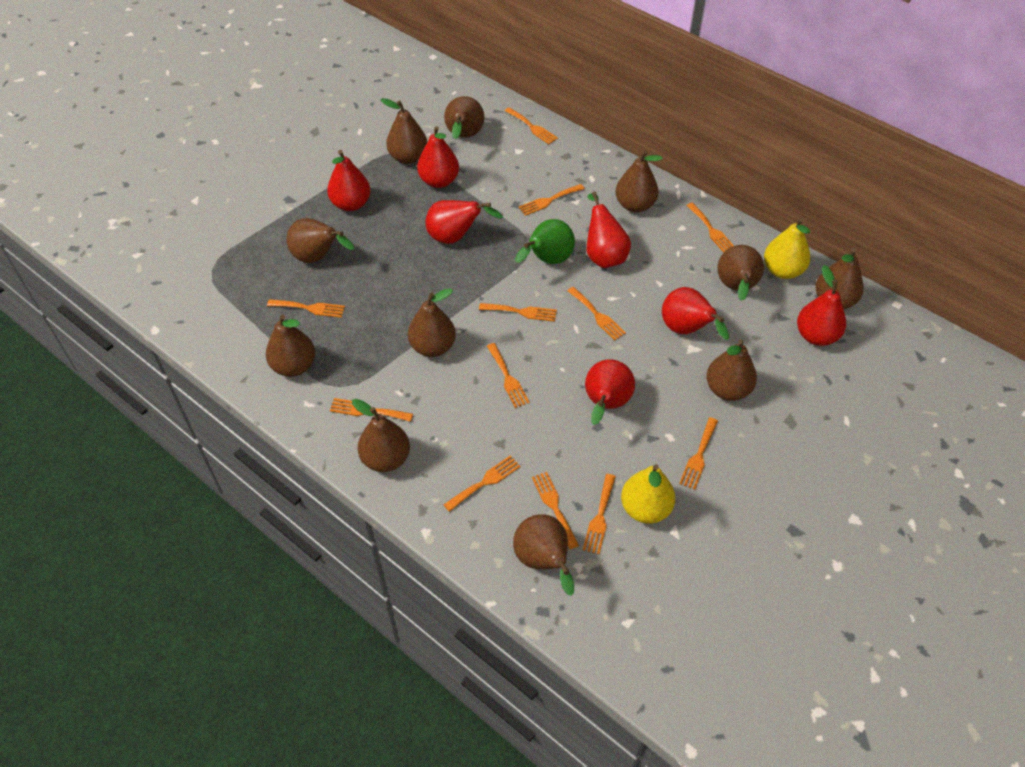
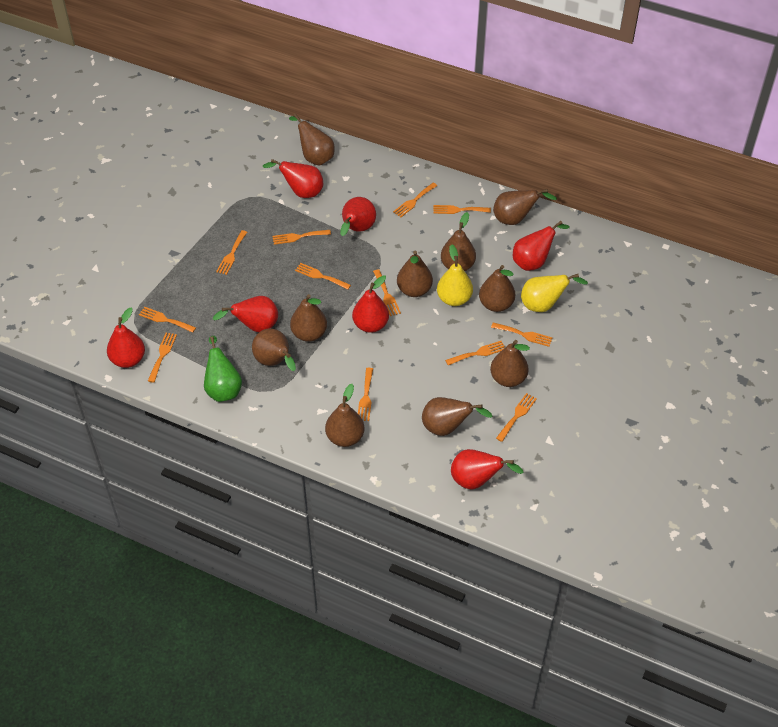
brown pear: [266,314,315,377] [286,218,354,263] [352,399,410,472] [380,98,427,164] [408,288,456,357] [444,96,484,139] [513,514,574,596] [615,150,663,212] [706,339,757,401] [717,245,764,301] [815,248,864,309] = 11 -> [252,328,296,371] [289,114,335,166] [290,294,327,342] [325,384,364,447] [397,251,433,297] [422,397,493,436] [441,212,476,271] [479,265,515,312] [490,340,530,387] [493,189,557,225] = 10

